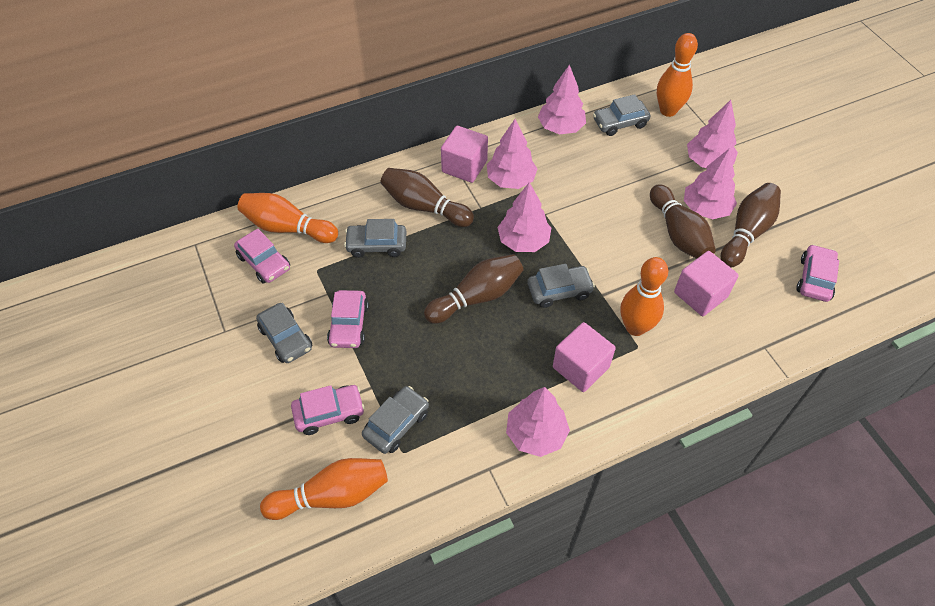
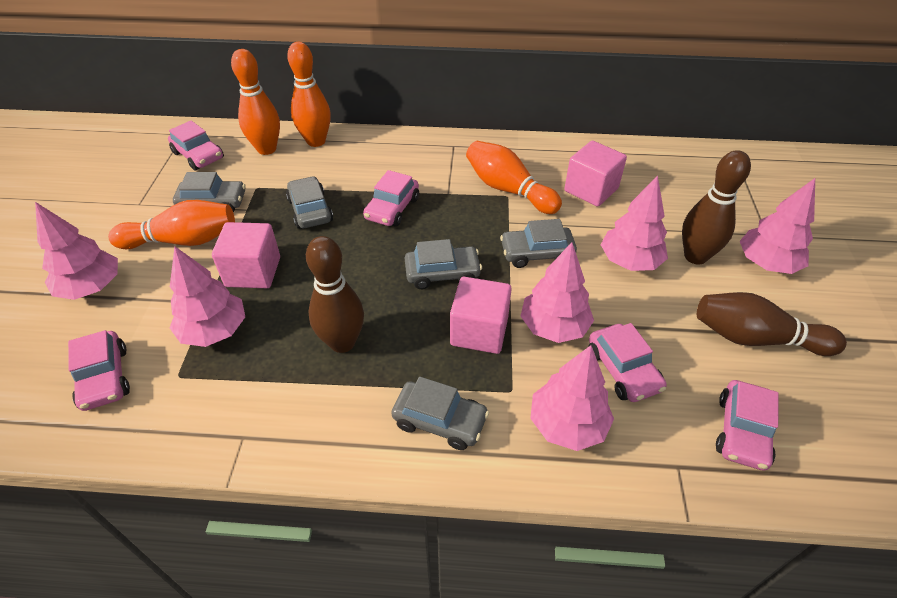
brown bowling pin: [381,168,474,227] [424,254,524,324] [650,184,716,259] [721,183,781,267] = 4 -> [306,236,364,353] [682,150,751,264] [697,292,847,356] = 3
pink car: [234,228,290,284] [291,385,365,435] [327,290,369,348] [796,244,839,302] = 4 -> [68,330,130,411] [168,120,224,171] [363,170,419,227] [588,323,667,402] [716,380,779,471] = 5

